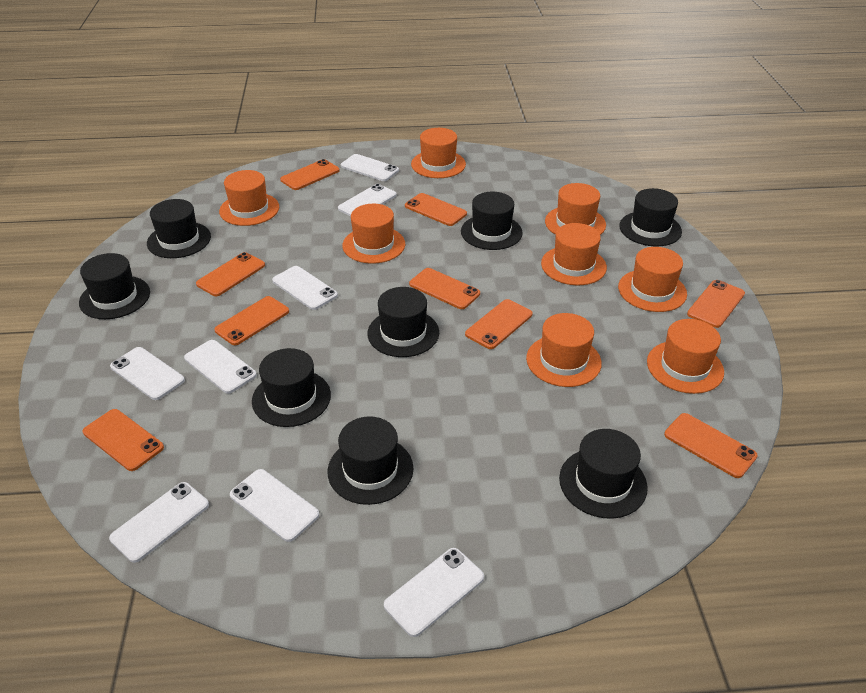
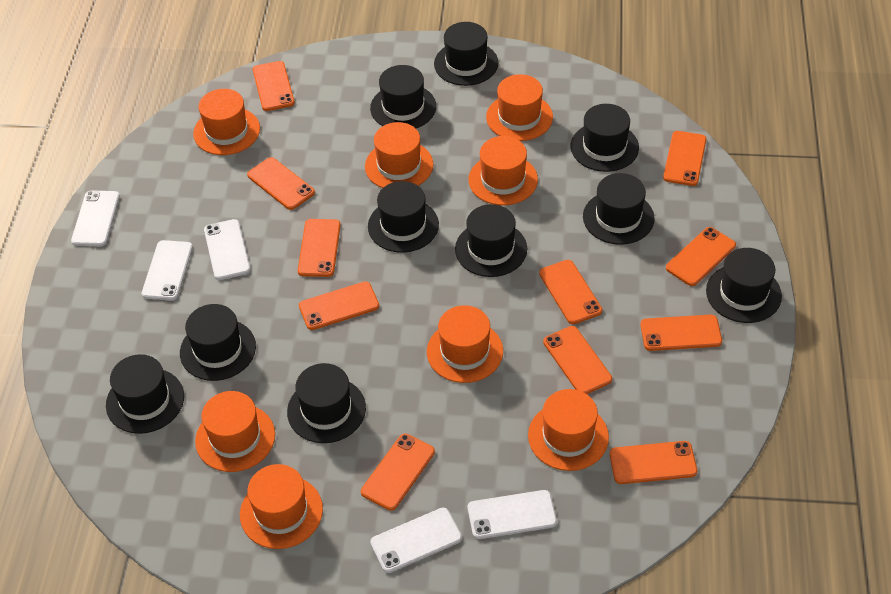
black hat: [79,253,150,319] [147,199,211,258] [252,348,331,427] [328,416,413,505] [368,287,439,357] [461,192,523,250] [559,429,648,519] [619,188,682,246] = 8 -> [106,354,184,434] [180,304,256,381] [287,363,366,443] [368,181,439,253] [370,65,436,128] [434,22,499,86] [455,204,527,277] [571,104,639,172] [583,173,655,245] [706,248,782,323] = 10
orange phone: [83,409,164,471] [196,252,265,296] [214,296,289,345] [280,159,340,190] [405,193,467,226] [409,268,480,309] [465,299,533,349] [664,413,758,478] [687,280,745,328] = 9 -> [247,157,315,210] [253,61,295,111] [298,219,341,277] [299,281,379,330] [361,433,435,511] [539,260,602,324] [543,326,612,394] [610,441,697,484] [640,315,722,351] [663,131,707,186] [666,227,736,286] = 11
white phone: [109,482,209,563] [110,347,185,400] [184,340,257,394] [230,469,319,542] [272,266,338,310] [338,184,397,216] [341,154,399,181] [384,548,484,637] = 8 -> [71,190,120,246] [142,240,193,301] [204,219,250,280] [370,508,462,573] [468,490,557,539] = 5

